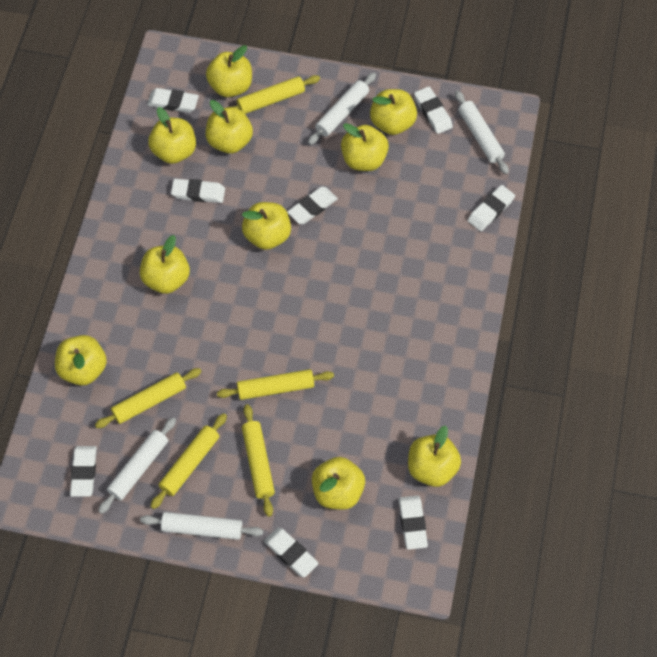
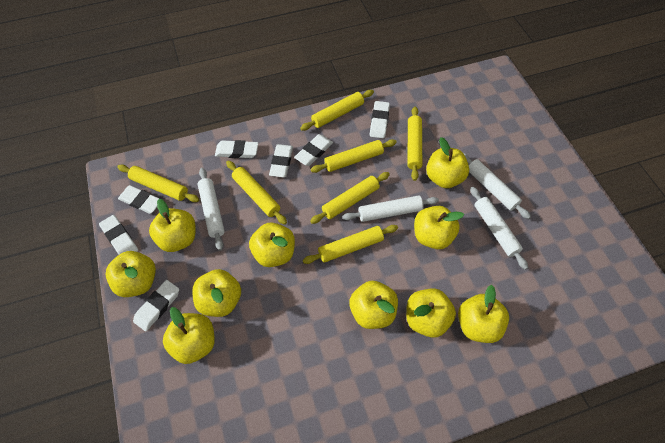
white eraser: [70,446,97,497] [147,88,199,113] [171,179,225,203] [264,527,319,578] [287,187,338,224] [399,495,428,550] [414,86,453,134] [467,185,515,231] = 8 -> [99,215,138,254] [118,185,160,214] [133,280,179,331] [215,140,258,158] [269,144,293,178] [294,134,333,166] [370,101,390,138] = 7
yellow rolling pin: [95,368,202,428] [150,413,227,509] [217,369,334,400] [226,75,320,114] [242,404,275,517] = 5 -> [117,164,199,202] [226,161,287,225] [300,90,374,131] [303,225,398,264] [310,172,390,224] [311,139,397,173] [407,107,422,181] = 7

